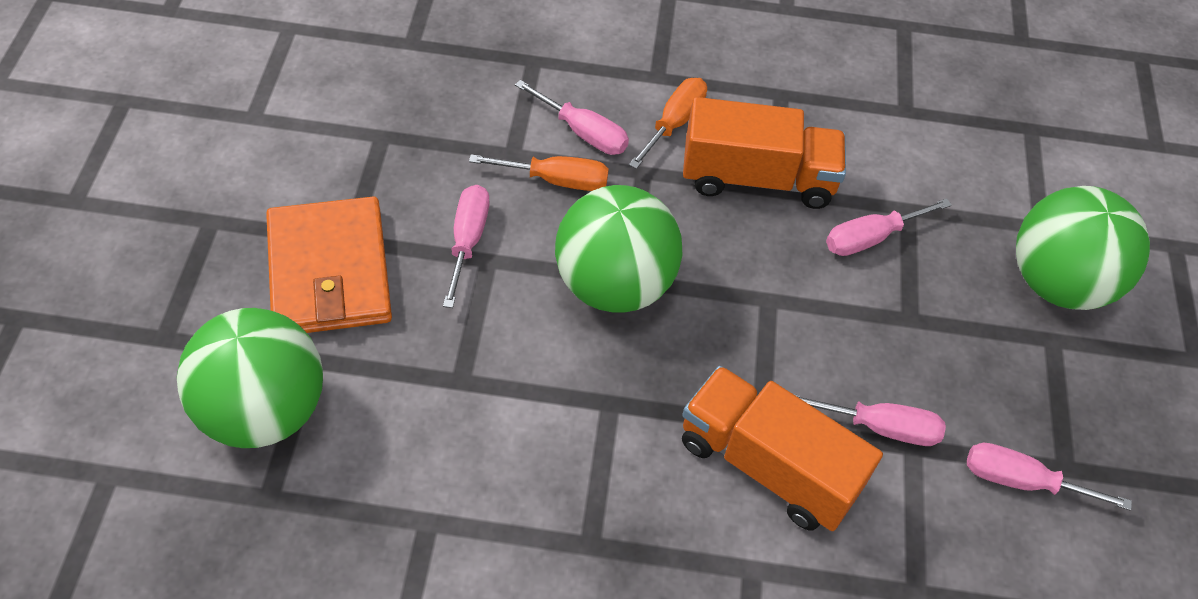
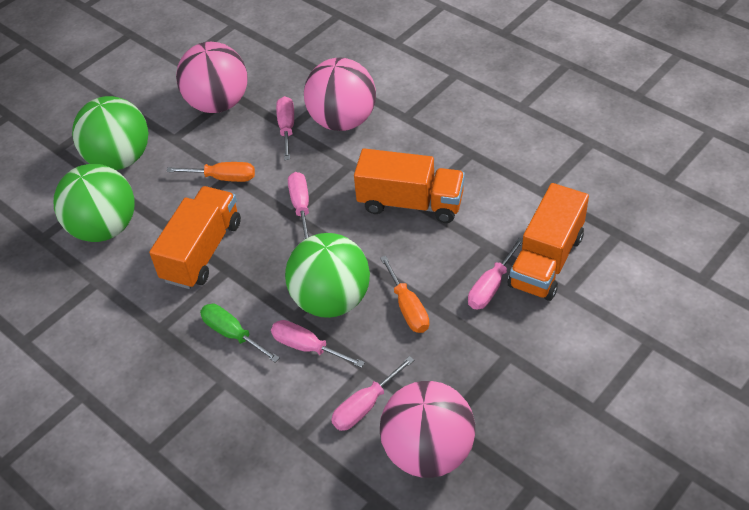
green screwdriver: none = 0 -> [200,304,280,363] = 1
orange truck: [682,366,883,531] [683,97,846,209] = 2 -> [149,186,241,289] [354,148,465,223] [508,183,589,301] = 3
orange wallet: [266,197,392,333] = 1 -> none = 0
pink ball: none = 0 -> [176,42,248,113] [304,58,376,131] [380,381,475,478] = 3

